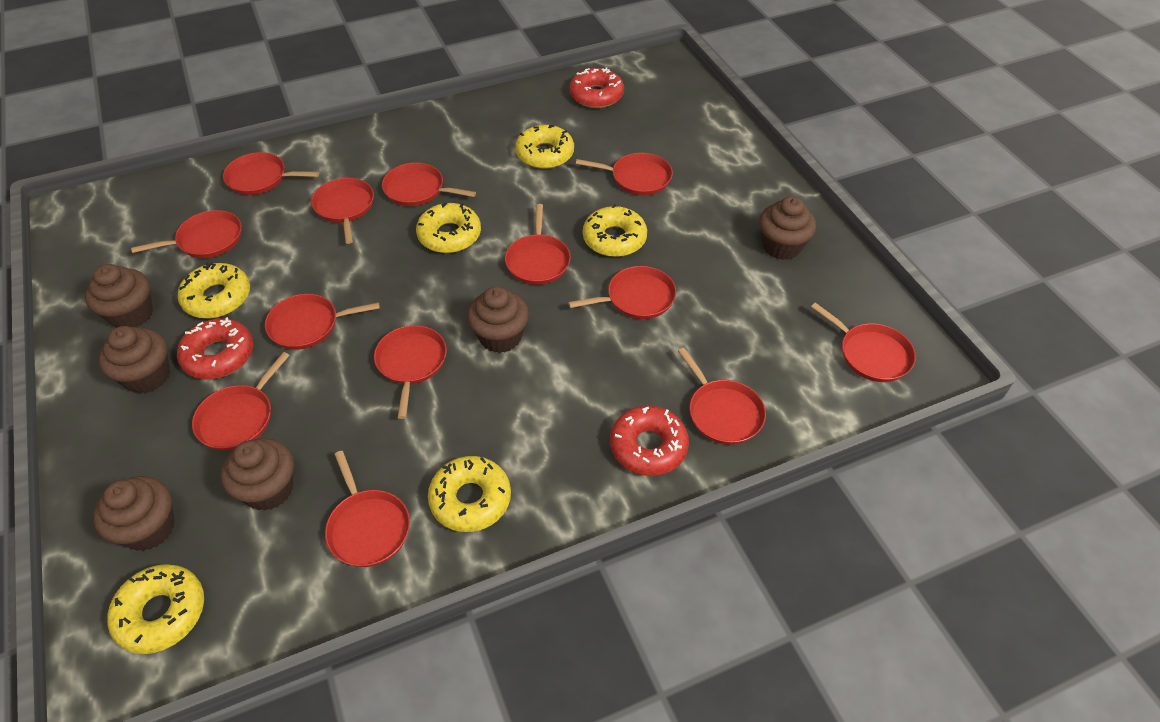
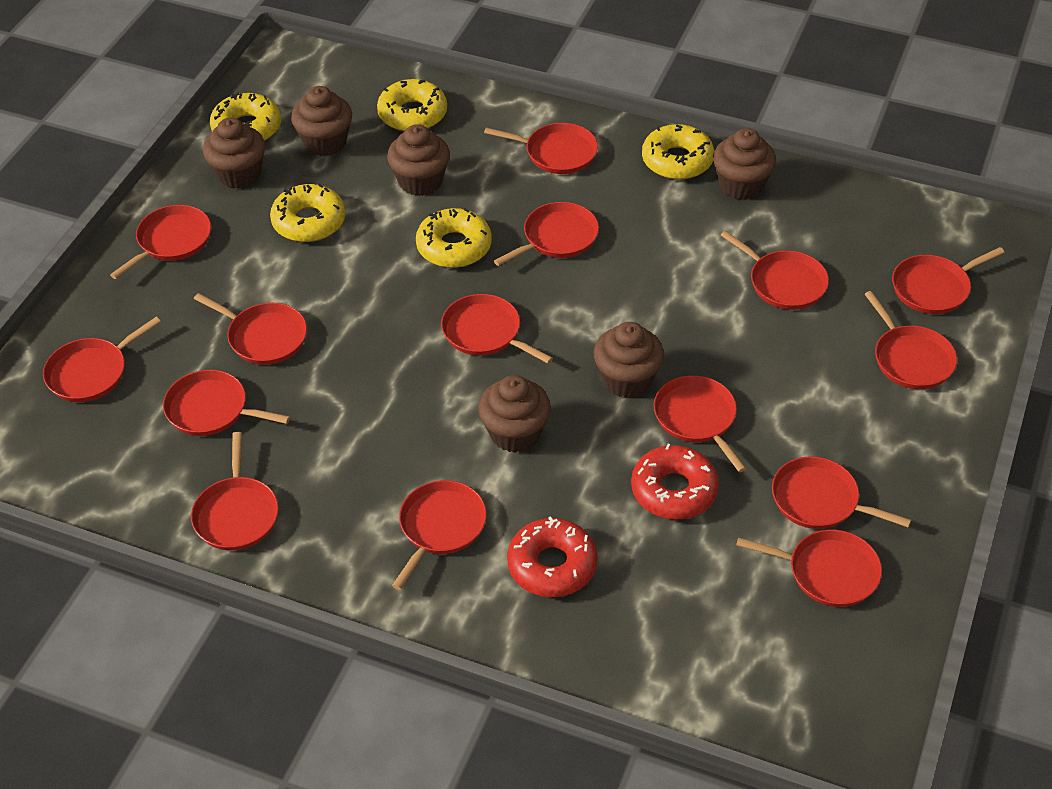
red donut: [177,317,253,379] [569,68,624,108] [610,406,689,476] = 3 -> [507,516,598,597] [631,444,719,520] = 2
red pan: [131,210,242,258] [192,352,290,451] [223,152,319,195] [265,294,380,350] [311,178,374,244] [325,451,410,567] [374,325,447,419] [382,163,476,206] [505,204,571,285] [568,266,676,319] [576,153,673,195] [678,348,766,445] [811,302,916,382] = 13 -> [43,317,161,402] [110,205,211,279] [163,370,290,436] [191,432,279,550] [194,293,307,365] [392,480,487,590] [441,294,553,364] [484,123,598,174] [494,202,599,266] [653,375,747,472] [721,231,829,310] [736,530,882,607] [772,457,911,529] [865,291,957,389] [892,247,1005,314] = 15
yellow donut: [108,564,204,654] [178,263,250,319] [416,203,481,253] [428,456,511,532] [515,125,574,169] [583,204,647,257] = 6 -> [210,93,281,141] [270,183,346,242] [377,79,447,131] [416,208,492,268] [642,124,714,180] = 5

